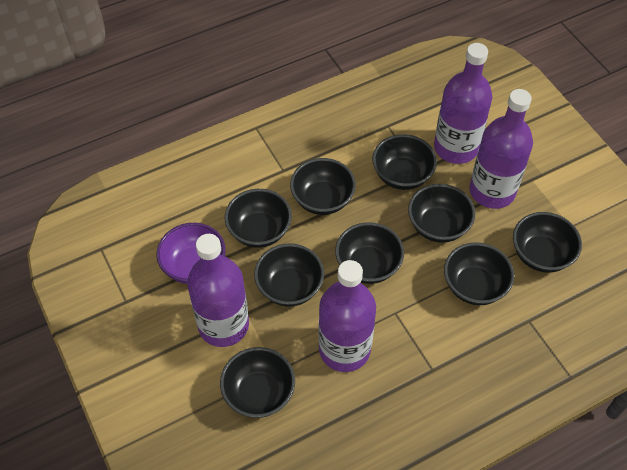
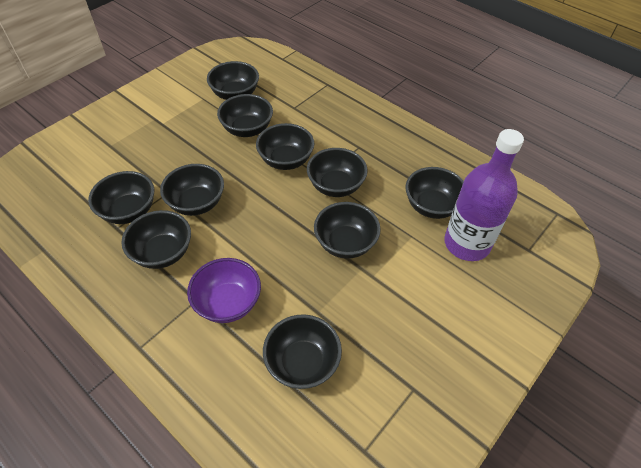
black bowl: [220,347,295,418] [225,189,292,248] [254,243,324,307] [290,158,356,215] [335,222,404,284] [372,134,437,190] [408,184,475,243] [444,242,514,305] [513,212,582,272] = 9 -> [88,171,154,224] [121,210,191,269] [160,164,224,216] [207,61,259,100] [217,94,273,137] [256,123,314,170] [263,314,342,389] [307,148,368,197] [314,202,381,259] [406,167,464,219] = 10
purple bottle: [187,234,249,347] [318,260,376,372] [434,43,492,164] [470,89,533,209] = 4 -> [444,129,524,261] = 1

